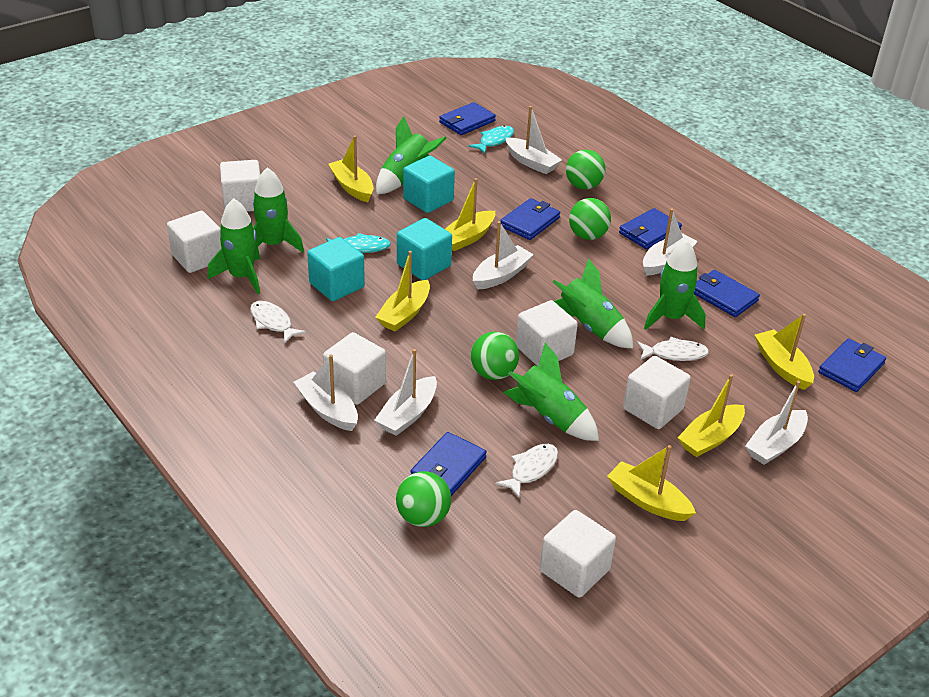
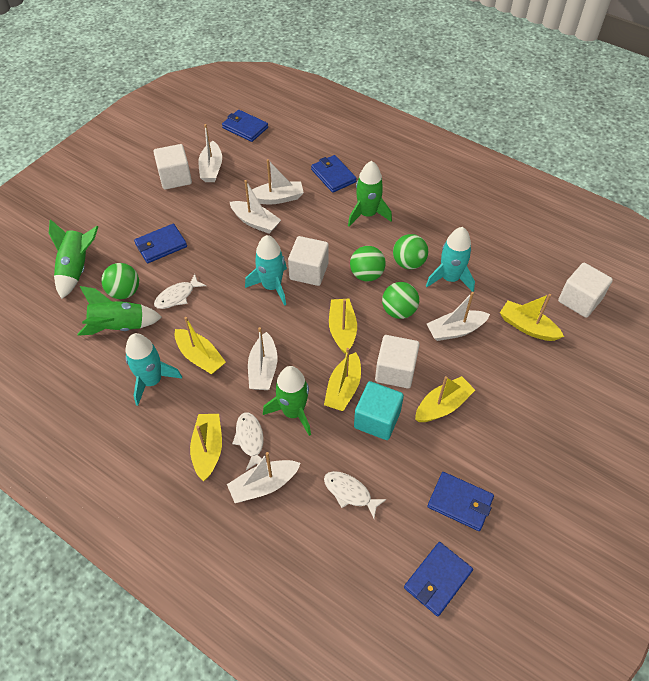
blue wallet: [410,432,487,496] [439,102,496,135] [500,198,560,240] [619,208,682,249] [694,270,760,317] [818,338,886,392] = 6 -> [134,224,187,263] [222,110,268,142] [311,155,357,193] [404,542,473,616] [427,472,494,531] = 5
green rocket: [208,198,260,294] [253,167,304,252] [376,116,447,194] [503,343,599,441] [553,258,634,349] [644,240,706,330] = 6 -> [49,219,98,299] [78,286,162,336] [263,366,311,436] [348,161,392,226] = 4
turquoise cube: [307,237,365,301] [397,218,452,280] [403,156,455,213] = 3 -> [354,381,404,440] = 1
turquoise fish: [326,233,391,253] [468,126,514,154] = 2 -> none = 0
turquoise rocket: none = 0 -> [125,333,182,406] [245,235,287,306] [426,227,475,292] = 3
white cube: [167,211,221,273] [220,160,260,212] [323,332,386,405] [516,300,578,366] [540,510,616,598] [623,356,691,429] = 6 -> [154,144,192,190] [288,236,329,286] [375,335,420,388] [558,263,613,318] = 4

